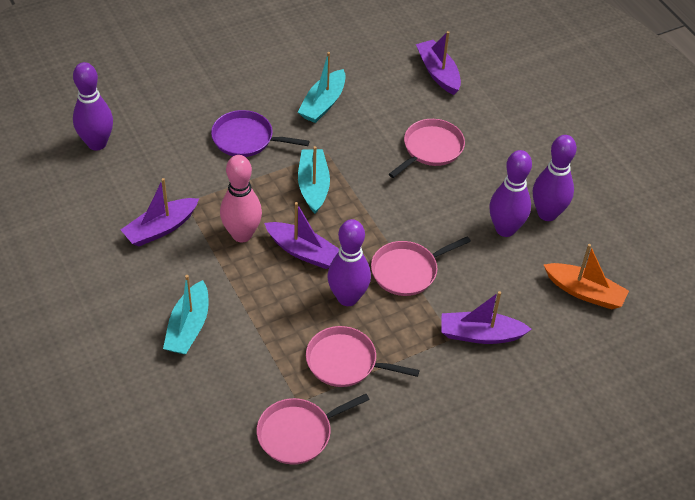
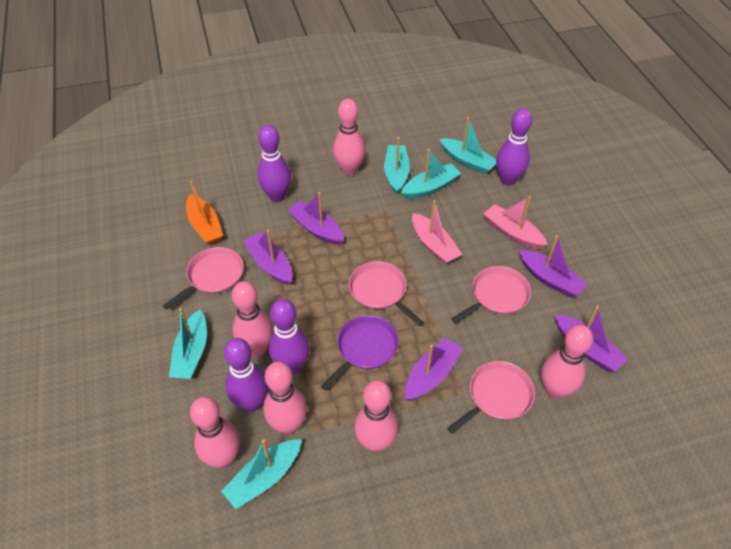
pink boat: none = 0 -> [412,200,462,264] [484,196,548,249] = 2
pink bowling pin: [220,155,262,242] = 1 -> [190,397,240,468] [232,281,273,357] [263,361,307,435] [333,99,365,176] [354,380,398,452] [541,325,593,399] = 6
purple boat: [121,178,199,247] [264,202,339,269] [416,31,461,95] [441,291,532,344] = 4 -> [244,229,292,285] [288,192,344,245] [405,337,463,401] [519,235,587,297] [555,306,628,372] = 5
turquoise boat: [163,275,209,355] [298,52,346,123] [298,146,330,214] = 3 -> [169,308,207,379] [221,439,302,509] [384,137,410,194] [401,149,461,199] [440,117,496,174] = 5

